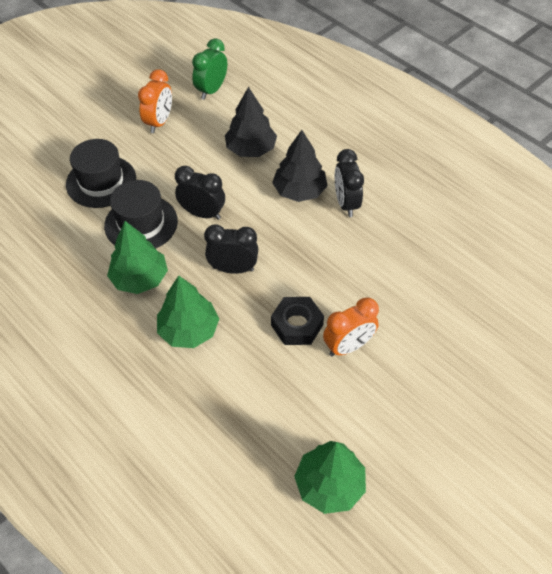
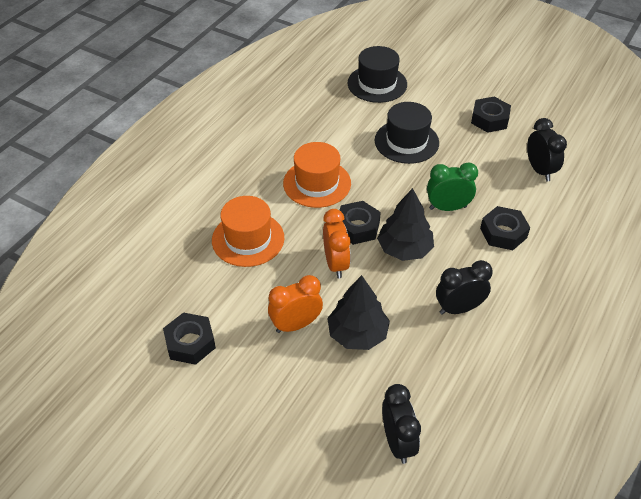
black nut: [271,297,324,345] = 1 -> [163,312,216,365] [340,201,381,245] [471,97,511,133] [480,206,530,250] = 4
green tree: [107,221,168,294] [157,275,219,348] [294,441,366,514] = 3 -> none = 0
orange hat: none = 0 -> [212,196,284,267] [283,142,351,208] = 2

